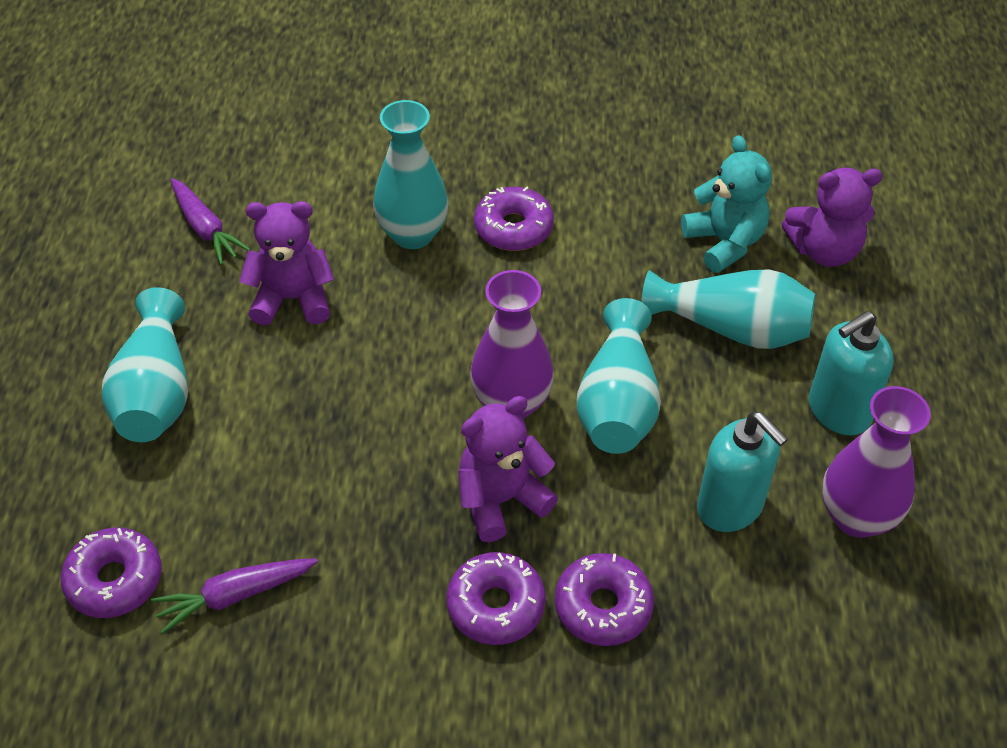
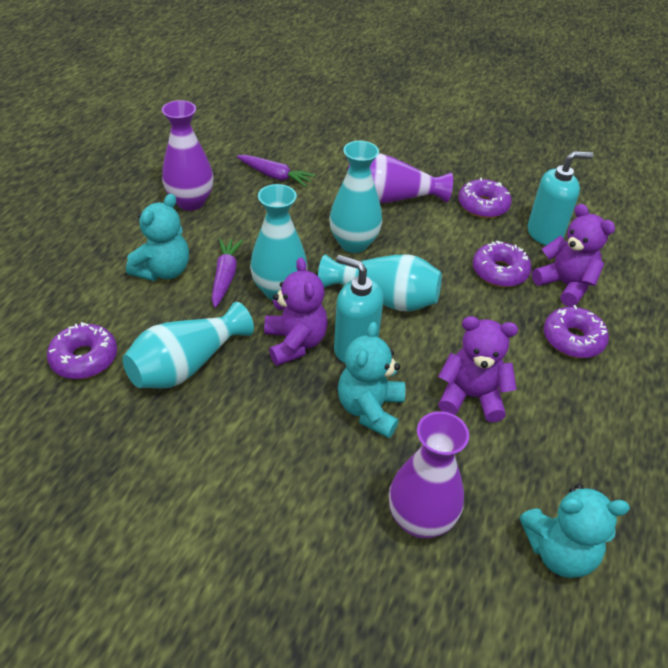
purple vase: [470,270,554,419] [822,386,931,538] = 2 -> [162,100,213,211] [347,154,453,203] [389,411,469,538] = 3
turquoise teddy bear: [681,135,772,273] = 1 -> [126,194,189,281] [338,322,405,438] [519,483,630,578] = 3

